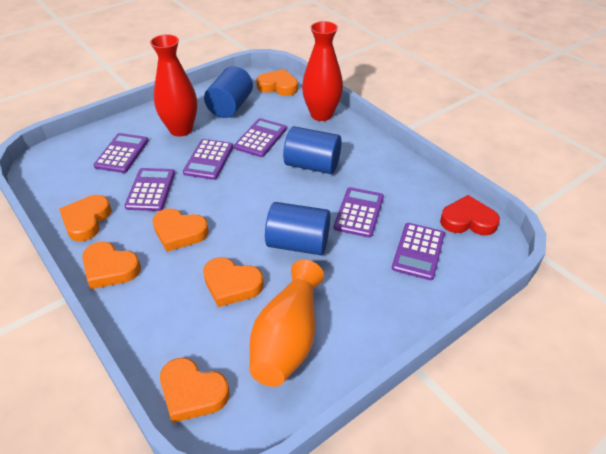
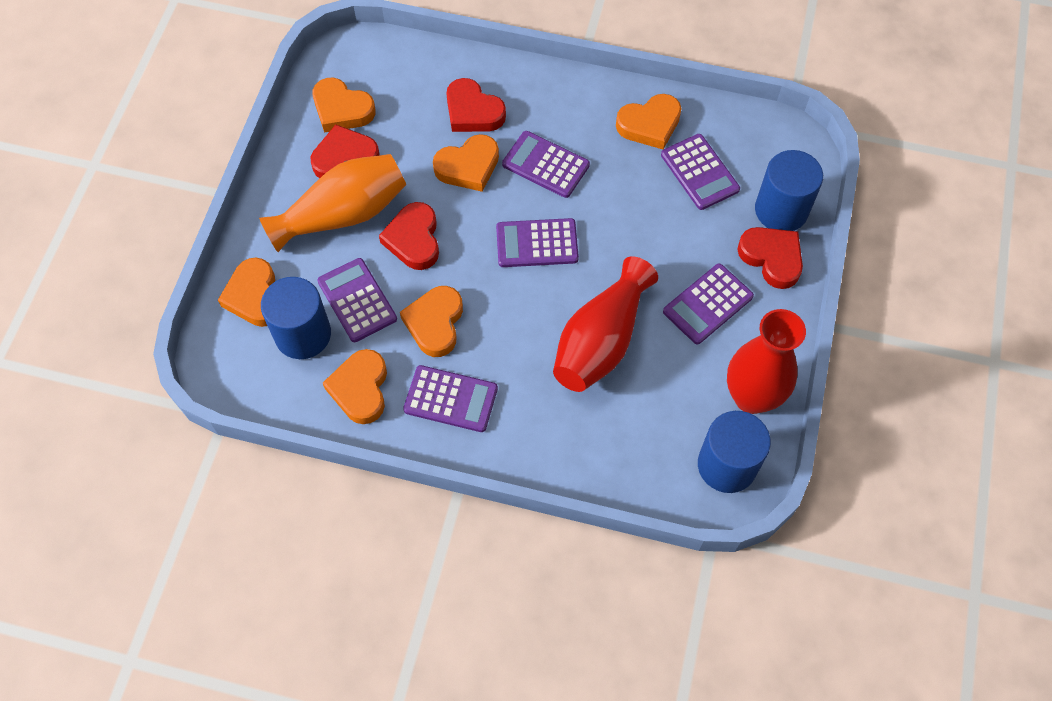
red heart: [440,195,500,235] = 1 -> [311,125,380,178] [379,202,439,270] [446,78,506,132] [737,227,803,289] = 4

